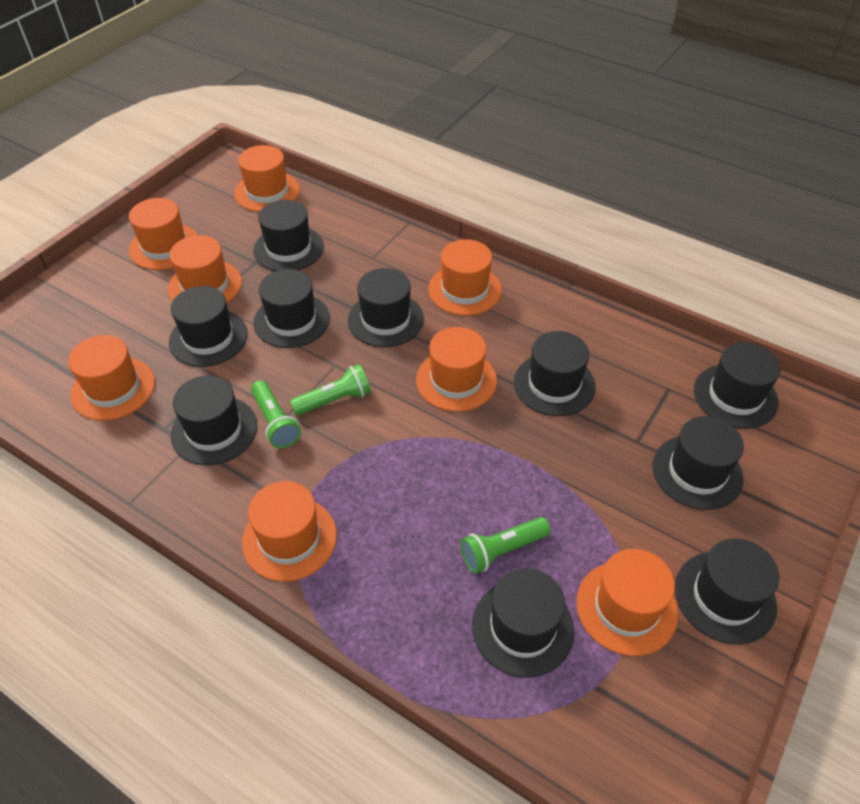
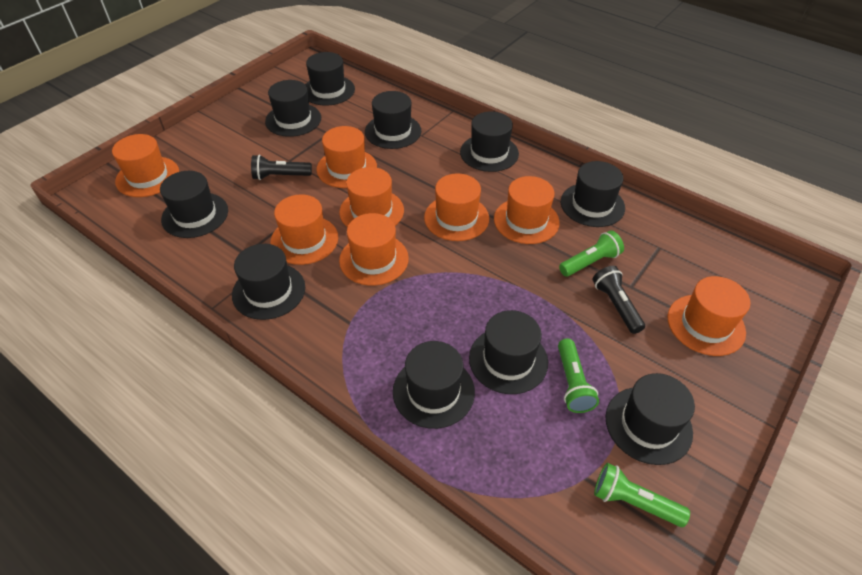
black flashlight: none = 0 -> [251,155,312,180] [592,266,645,334] = 2

